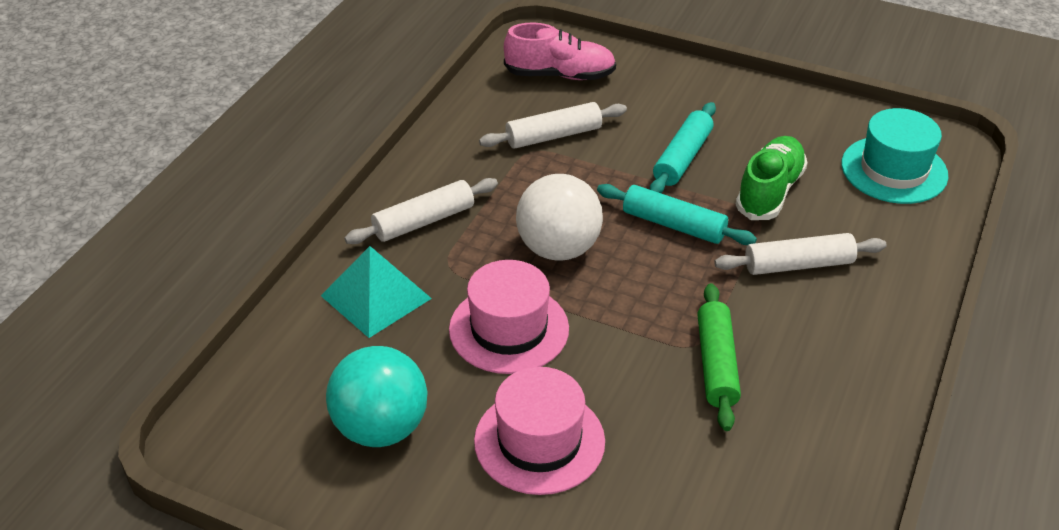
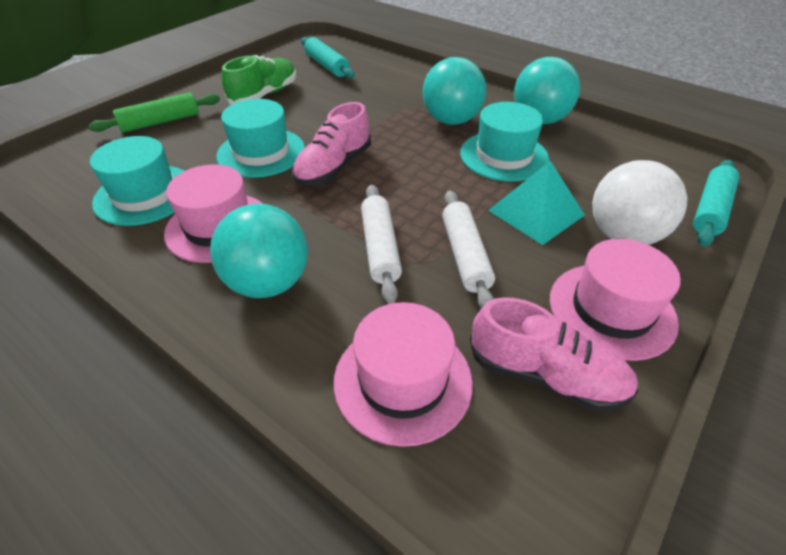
pink hat: [449,260,569,374] [474,367,605,495] = 2 -> [164,164,263,263] [334,302,473,447] [550,239,681,361] = 3
pink shoe: [504,22,616,80] = 1 -> [293,102,371,186] [470,297,638,411] = 2
turquoise ball: [326,346,428,447] = 1 -> [210,204,308,298] [423,57,486,125] [514,57,580,124] = 3
turquoise hat: [841,108,948,204] = 1 -> [90,136,184,226] [216,99,305,178] [460,102,549,182] = 3
white rolling pin: [345,178,498,244] [479,102,627,149] [714,233,887,275] = 3 -> [361,185,402,304] [442,190,495,309] = 2

